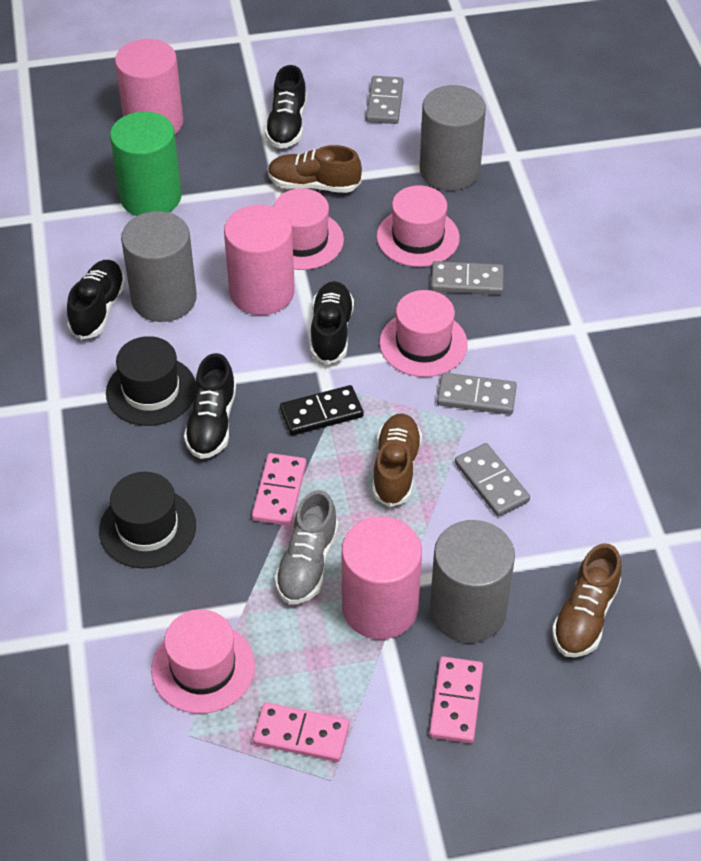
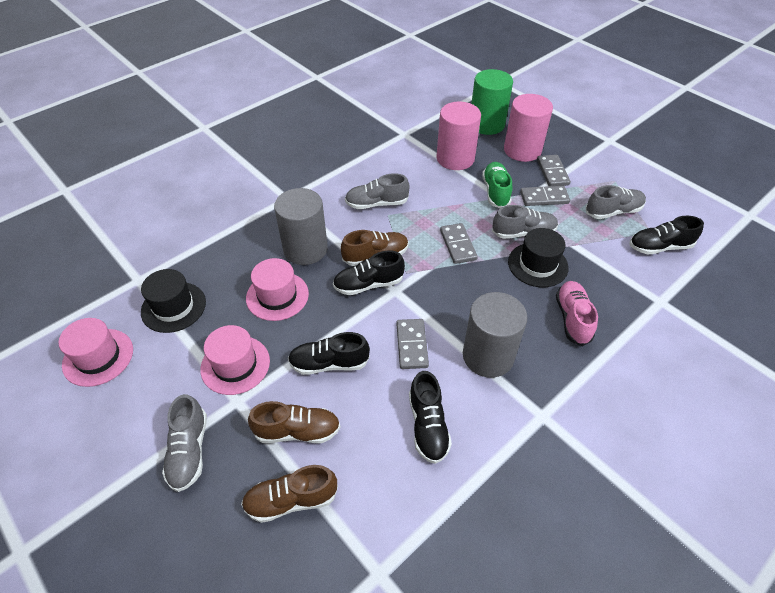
black domino: [280,385,363,435] = 1 -> none = 0
green shoe: none = 0 -> [482,162,513,208] = 1
grey cylinder: [121,211,197,322] [420,85,486,190] [430,520,515,643] = 3 -> [274,188,328,265] [463,292,527,378] = 2
grey shoe: [275,490,338,604] = 1 -> [162,394,207,492] [345,173,409,209] [492,205,558,239] [586,185,646,219] = 4
pink cylinder: [115,39,183,134] [224,205,295,315] [342,517,422,639] = 3 -> [437,102,481,170] [504,94,553,162] = 2
pink domino: [252,453,306,526] [253,702,349,762] [429,657,483,743] = 3 -> none = 0
pink hat: [151,610,255,714] [274,188,344,270] [377,185,460,267] [380,290,468,377] = 4 -> [59,318,133,387] [200,325,270,395] [246,258,309,321] = 3
pink shoe: none = 0 -> [556,281,598,346] = 1

